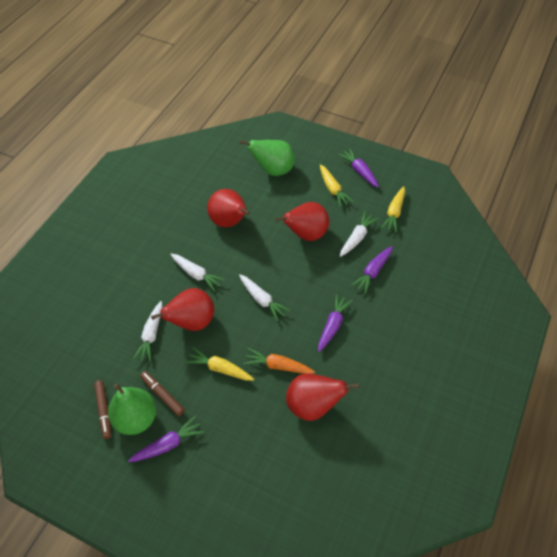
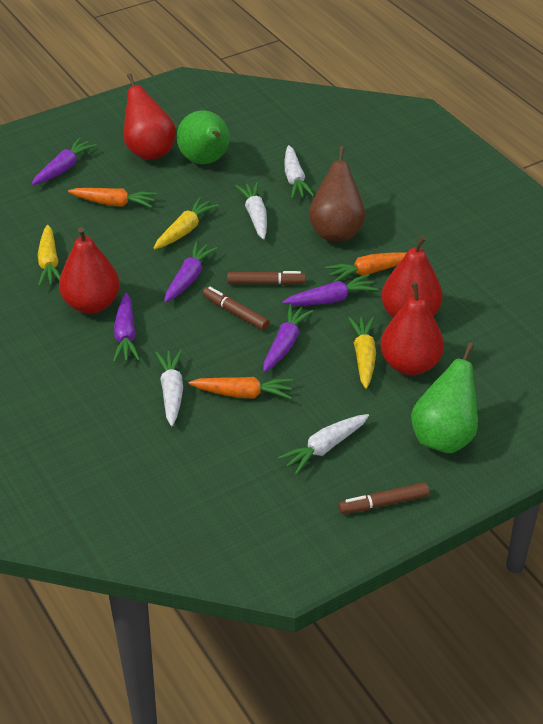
brown marker: [94,380,112,439] [140,371,185,416] = 2 -> [202,287,270,330] [227,271,306,285] [338,482,429,514] = 3
brown pear: none = 0 -> [308,146,366,241] = 1
orange carrot: [243,348,315,374] = 1 -> [68,188,157,208] [188,377,293,399] [325,253,406,282] = 3
purple carrot: [128,416,204,462] [318,294,353,352] [338,148,379,187] [351,246,393,294] = 4 -> [32,138,97,185] [113,293,140,362] [164,242,218,303] [263,304,313,372] [282,274,378,305] = 5

